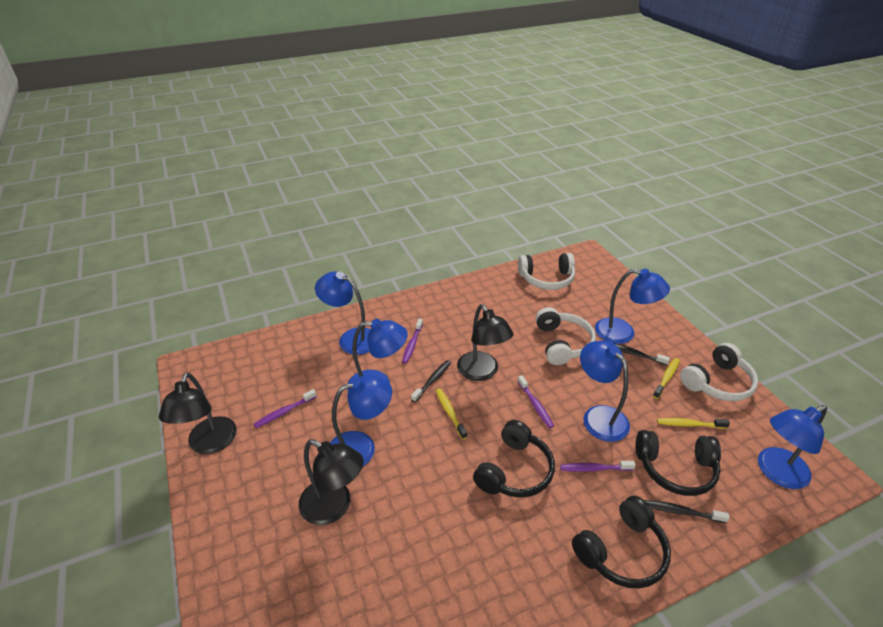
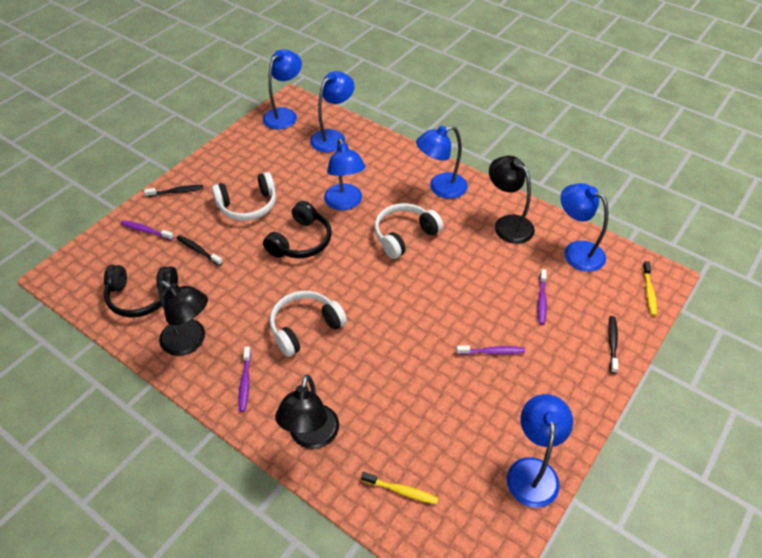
black headphones: [473,420,555,498] [572,496,671,589] [636,430,721,496] = 3 -> [104,265,178,318] [263,201,332,258] = 2
yellow toothbrush: [435,388,467,439] [653,358,680,399] [657,418,730,429] = 3 -> [361,472,438,505] [643,261,657,316] = 2

